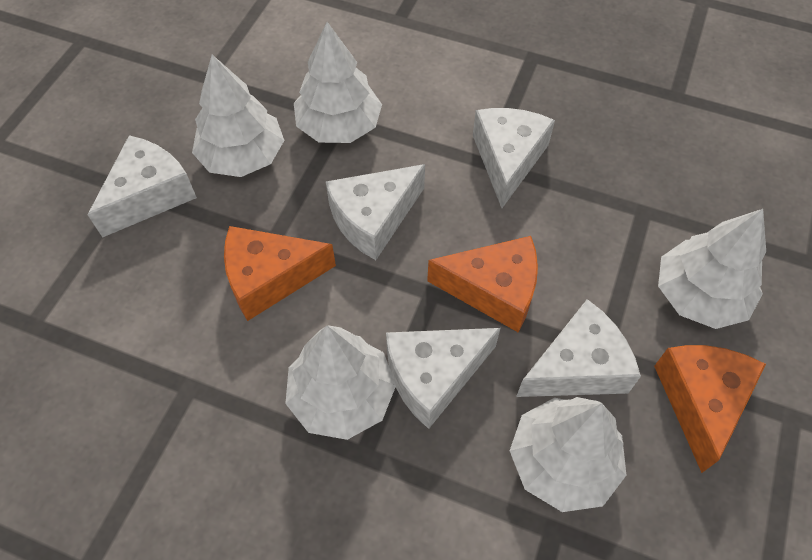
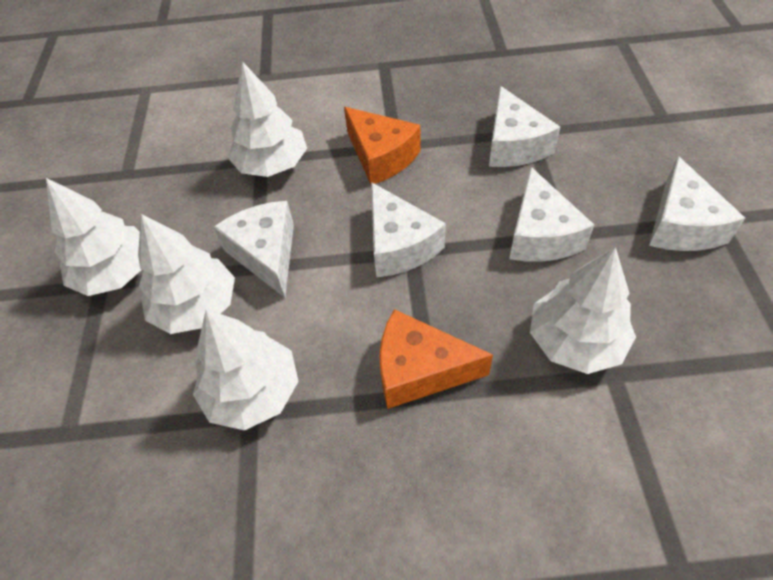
orange cheese: [224,226,336,321] [427,236,538,333] [654,345,766,473] = 3 -> [344,107,421,185] [379,309,493,409] = 2

